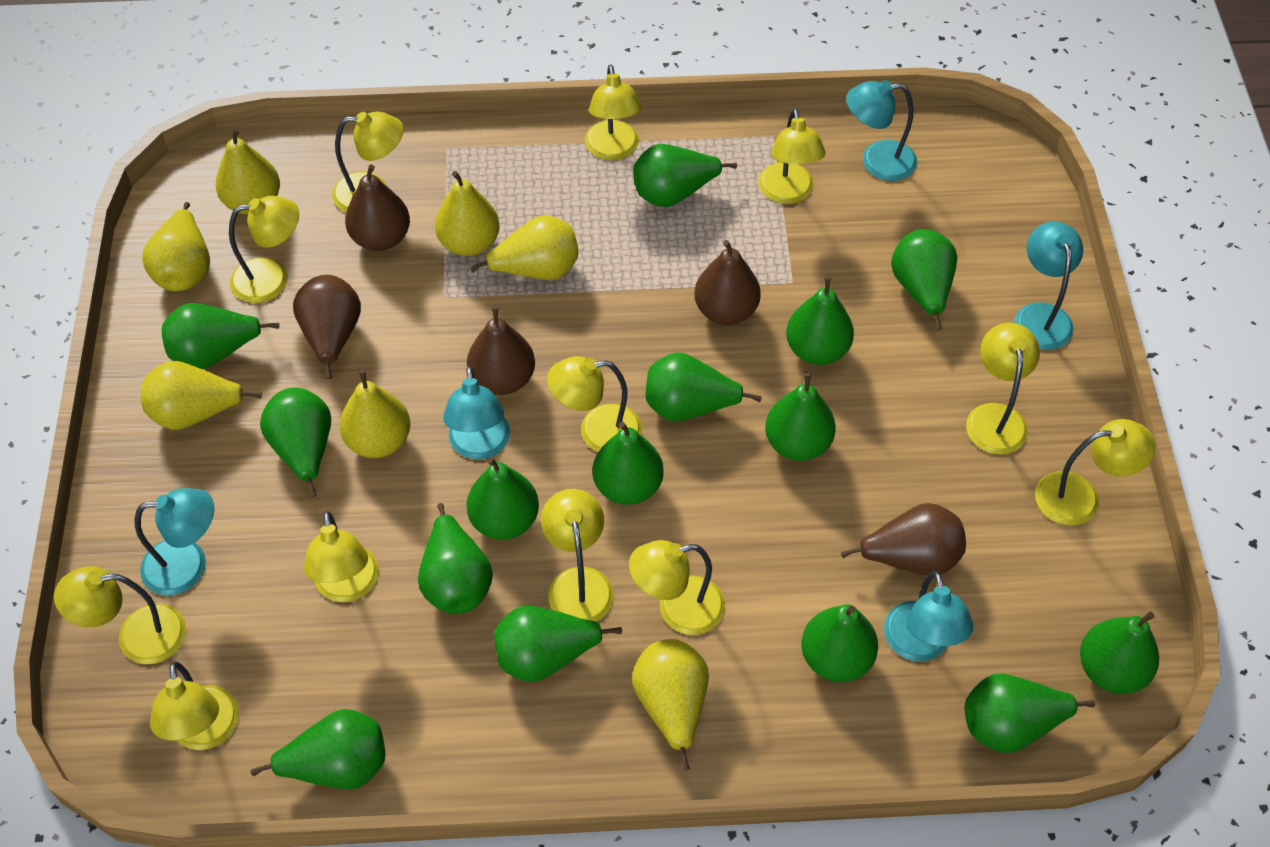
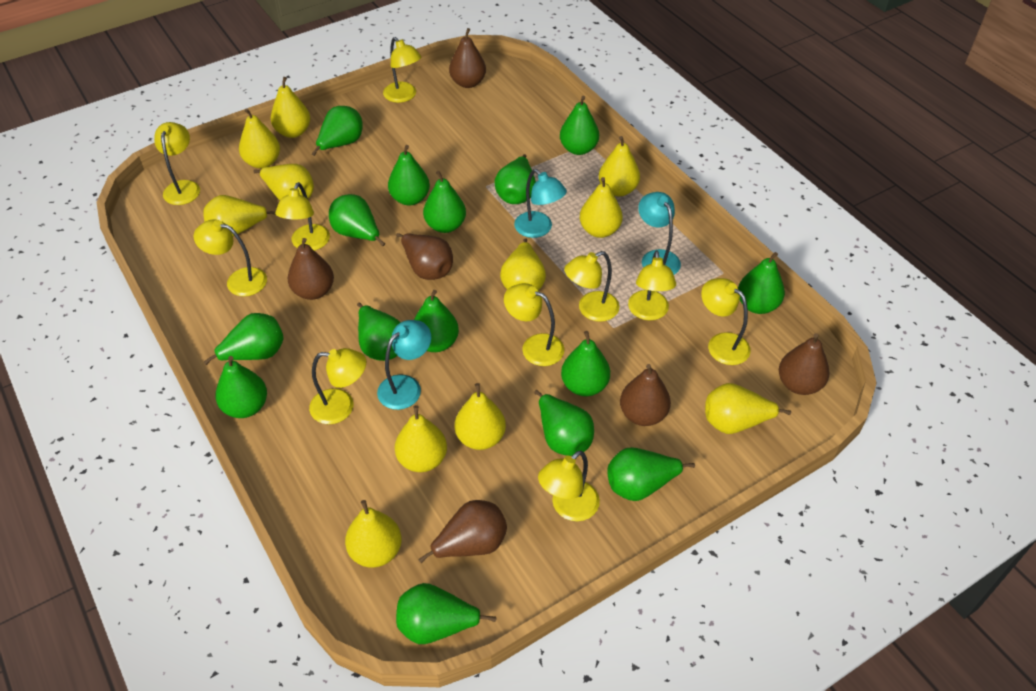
brown pear: [293,275,361,379] [345,164,410,251] [467,306,535,395] [694,240,761,325] [841,503,966,576] = 5 -> [288,238,334,300] [396,233,453,280] [418,500,507,563] [449,28,486,88] [620,364,671,426] [779,333,829,395] = 6
turquoise lamp: [135,488,214,595] [443,366,510,460] [846,80,917,181] [884,571,973,661] [1014,221,1083,350] = 5 -> [377,320,431,410] [514,169,567,238] [638,192,681,275] = 3
yellow lamp: [54,566,186,664] [150,661,239,750] [229,196,299,303] [303,511,379,602] [332,111,404,212] [541,489,614,622] [547,356,642,452] [585,65,642,160] [629,540,725,635] [759,108,826,204] [966,323,1040,455] [1035,419,1155,526] = 12 -> [154,122,200,205] [194,219,267,296] [275,182,330,251] [309,348,366,424] [383,37,422,103] [504,283,564,366] [538,450,600,521] [564,251,619,322] [628,250,676,320] [701,278,751,365] = 10
yellow pear: [141,361,262,430] [142,202,210,291] [216,128,280,215] [340,370,410,458] [435,171,500,256] [470,215,578,280] [632,639,709,770] = 7 -> [203,195,276,236] [239,108,280,168] [253,164,314,200] [271,77,310,138] [345,500,402,568] [395,405,447,472] [455,383,506,450] [500,238,546,290] [580,177,623,238] [599,136,640,196] [705,383,791,434] = 11

